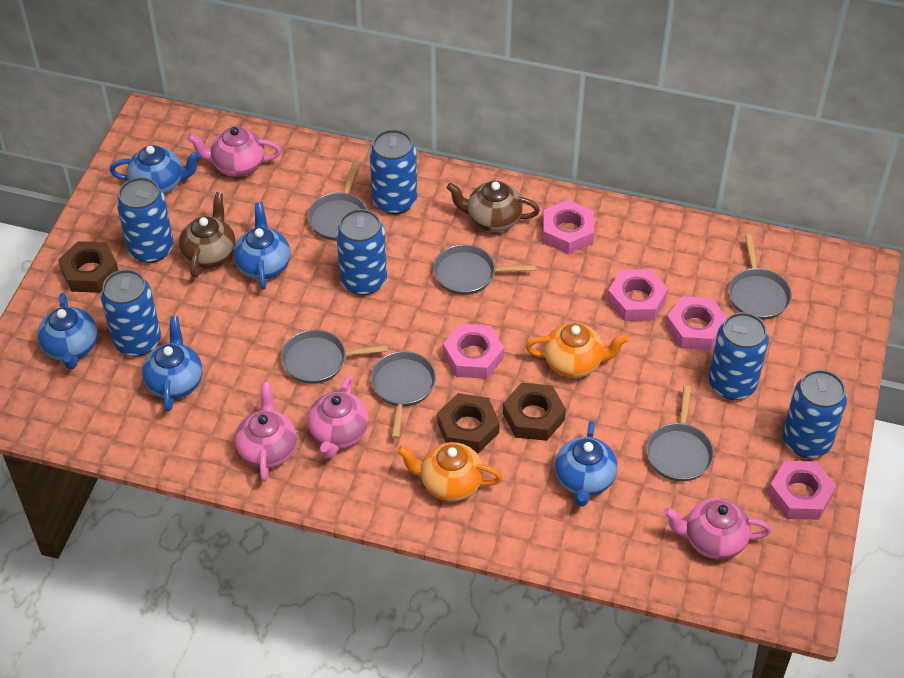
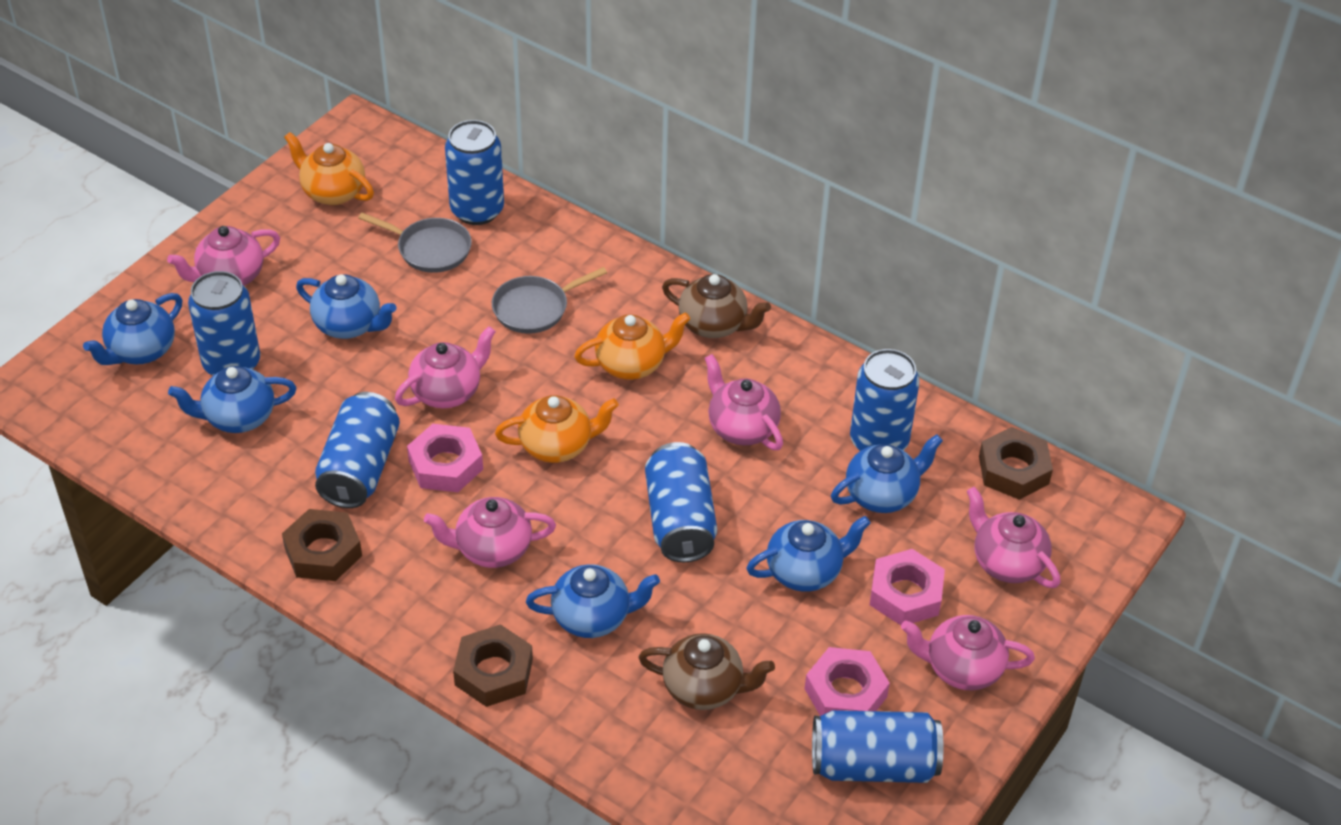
blue teapot: [37,293,98,370] [110,145,201,194] [142,316,203,411] [233,202,290,290] [555,421,617,507] = 5 -> [83,293,182,365] [168,366,296,433] [296,274,396,339] [526,564,660,638] [746,516,871,592] [831,434,943,513] = 6
grey pan: [281,330,388,384] [308,162,367,241] [371,351,436,439] [433,244,536,295] [646,385,714,482] [729,234,792,320] = 6 -> [358,213,472,273] [492,267,607,334] = 2
orange teapot: [397,442,503,502] [525,323,628,378] = 2 -> [284,132,374,205] [495,395,619,463] [574,312,690,380] = 3
pink nut: [443,324,504,379] [543,200,594,254] [607,269,668,321] [666,296,727,350] [768,461,836,520] = 5 -> [407,424,483,492] [805,647,890,716] [870,549,945,625] = 3
pink teapot: [188,127,281,177] [235,382,297,482] [307,376,369,459] [664,498,772,559] = 4 -> [167,226,280,286] [395,326,496,408] [424,497,556,568] [705,354,783,450] [901,615,1035,690] [967,487,1061,588] = 6

